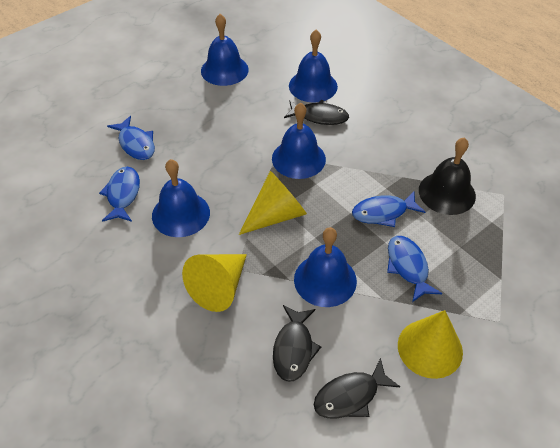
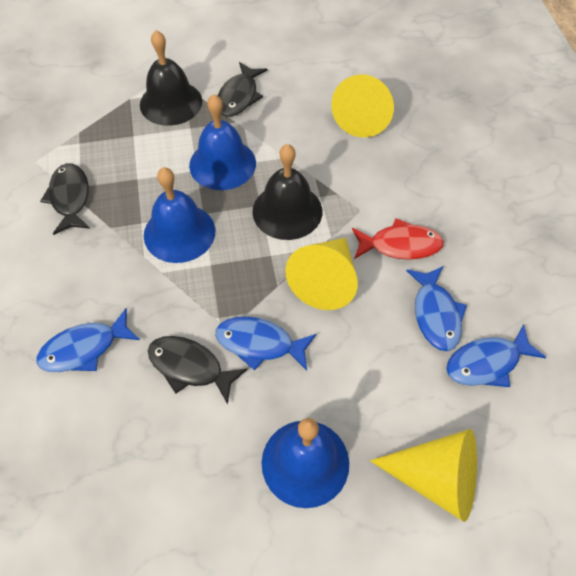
black bell: [419,137,476,215] = 1 -> [140,30,202,126] [252,144,322,240] = 2
blue bell: [152,159,210,237] [201,14,249,86] [272,103,326,179] [289,30,338,103] [294,227,357,307] = 5 -> [144,167,215,263] [189,94,256,190] [262,418,349,508] = 3
red fish: none = 0 -> [352,218,444,260] = 1

